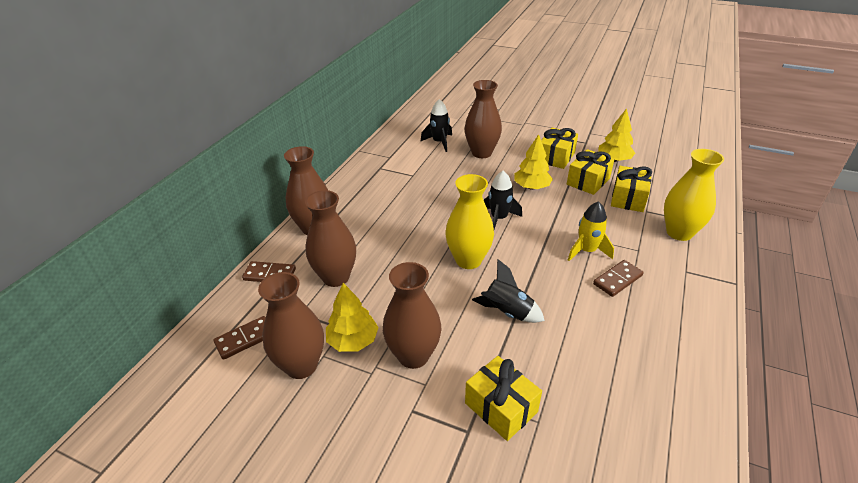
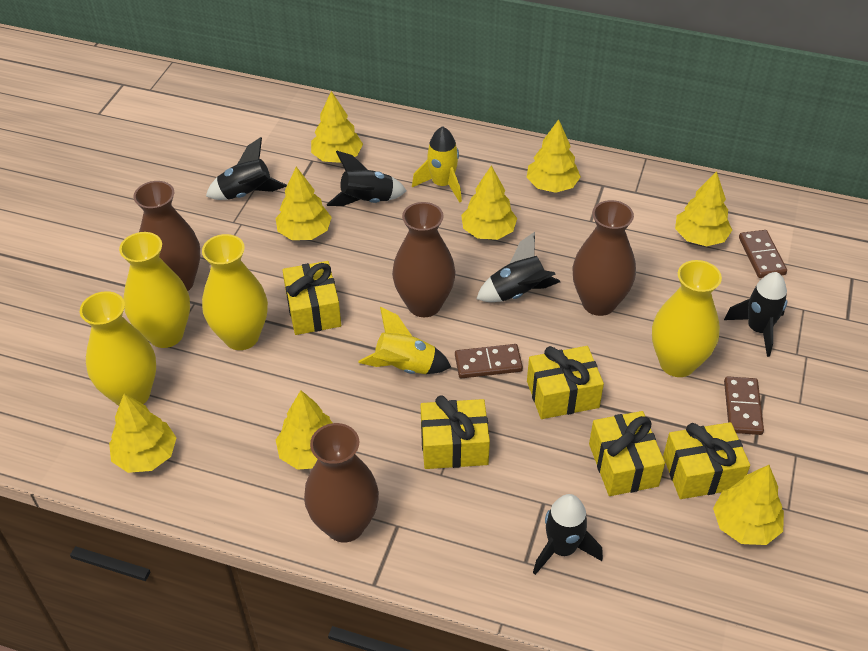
black rocket: [420,99,452,152] [472,259,545,323] [484,171,522,229] = 3 -> [206,137,287,200] [327,151,406,206] [476,232,560,302] [533,494,603,575] [724,272,788,357] = 5
brown vase: [258,272,324,379] [284,146,328,235] [305,190,356,287] [383,262,442,369] [465,80,502,158] = 5 -> [133,181,200,291] [304,423,379,542] [392,202,455,317] [572,200,636,316] = 4
yellow gift: [465,356,542,441] [541,128,578,169] [567,149,615,195] [611,166,652,212] = 4 -> [282,261,341,335] [421,395,490,469] [527,346,604,419] [589,411,665,496] [663,422,750,499] = 5
yellow rocket: [568,201,614,261] = 1 -> [358,307,451,374] [412,126,462,203] = 2
yellow tree: [326,283,379,352] [514,134,553,190] [598,108,636,162] = 3 -> [109,393,176,473] [276,167,332,240] [276,390,333,470] [311,91,363,163] [461,165,517,240] [527,119,581,193] [675,171,732,246] [713,465,784,545] = 8
yellow vase: [445,174,494,269] [664,149,724,241] = 2 -> [80,291,156,406] [119,232,190,348] [202,234,268,350] [652,260,722,377] = 4

